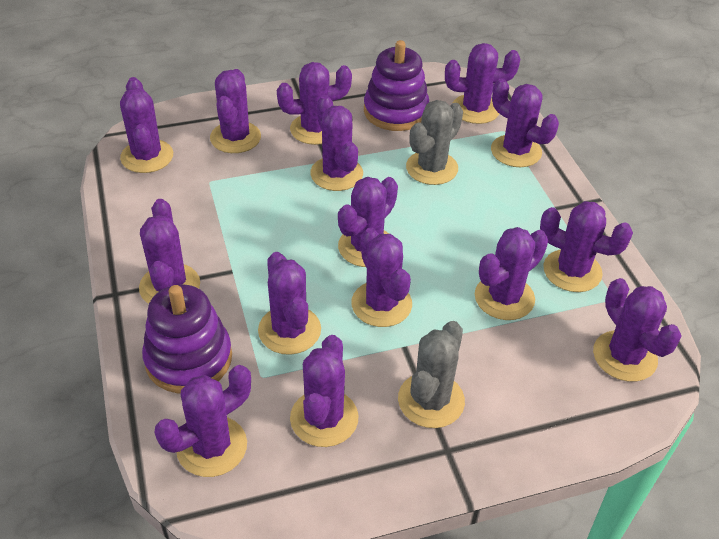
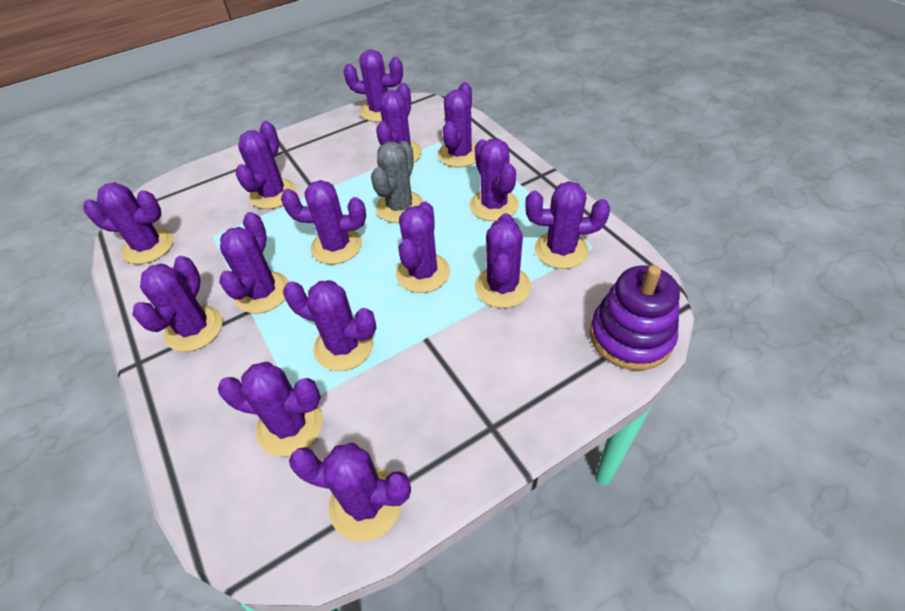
grey cactus: [398,321,465,428] [406,100,463,185] = 2 -> [371,141,424,223] = 1
purple stacking toy: [142,285,232,393] [364,40,429,131] = 2 -> [590,265,680,370] = 1

